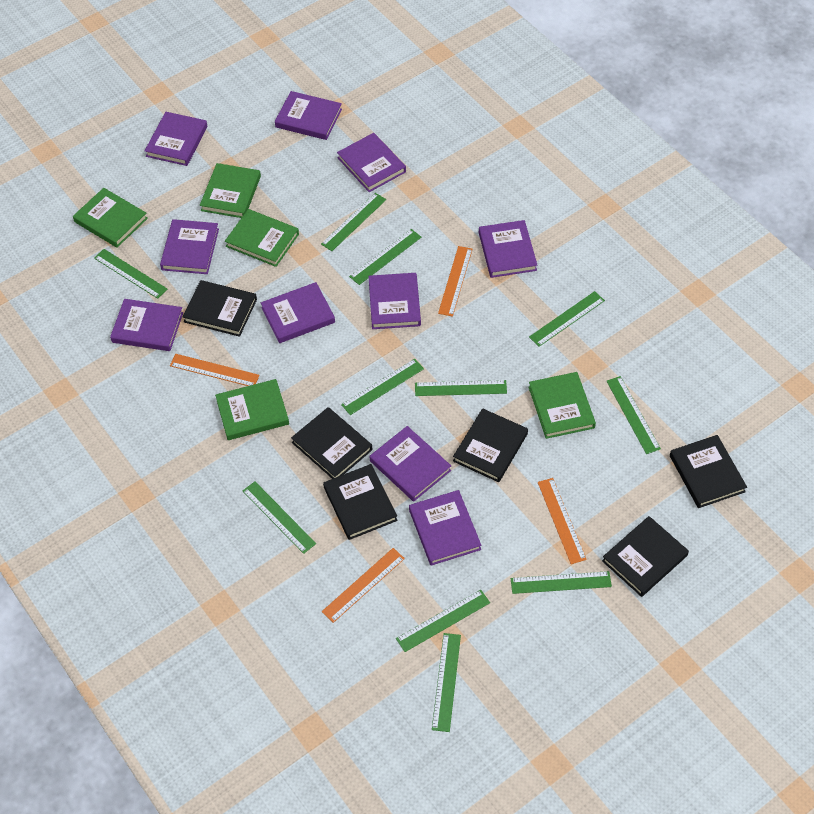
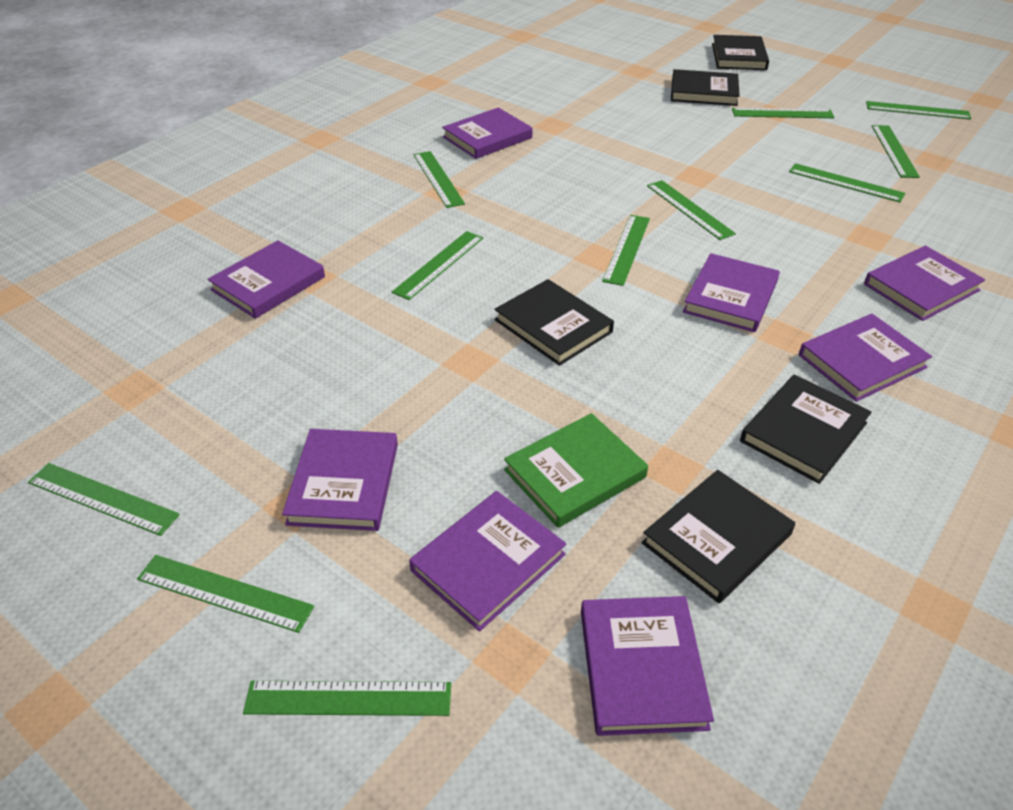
black book: [182,280,257,337] [291,407,372,479] [323,464,398,540] [453,408,528,482] [602,516,689,597] [670,435,747,508] = 6 -> [494,279,614,366] [642,470,795,603] [671,69,740,106] [712,35,769,70] [740,374,872,484] = 5
green book: [73,188,148,247] [200,163,261,218] [215,379,289,440] [225,209,299,267] [528,372,596,439] = 5 -> [504,413,648,528] = 1
orange ruler: [170,354,260,386] [322,548,405,623] [438,246,473,317] [538,478,587,564] = 4 -> none = 0
purple book: [110,299,183,351] [145,112,207,166] [160,219,219,274] [261,282,335,343] [275,91,342,140] [337,133,406,192] [368,273,421,329] [370,426,451,502] [409,490,481,566] [479,220,537,278] = 10 -> [207,240,325,319] [282,429,398,531] [409,491,566,631] [442,107,532,159] [581,596,714,736] [683,253,780,332] [799,314,932,402] [864,246,985,321] = 8

